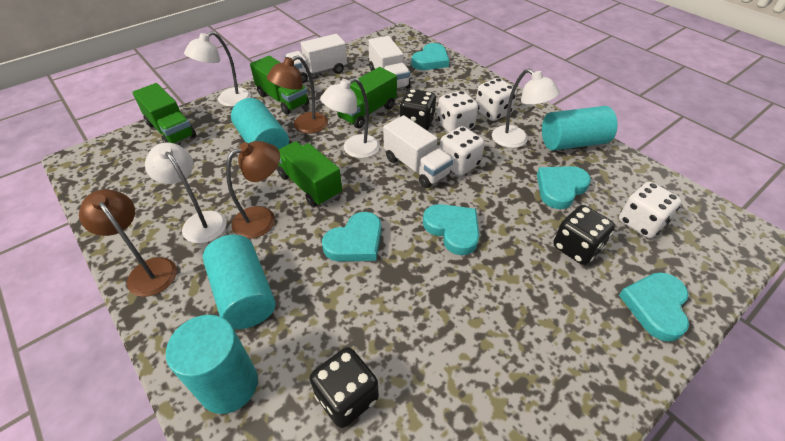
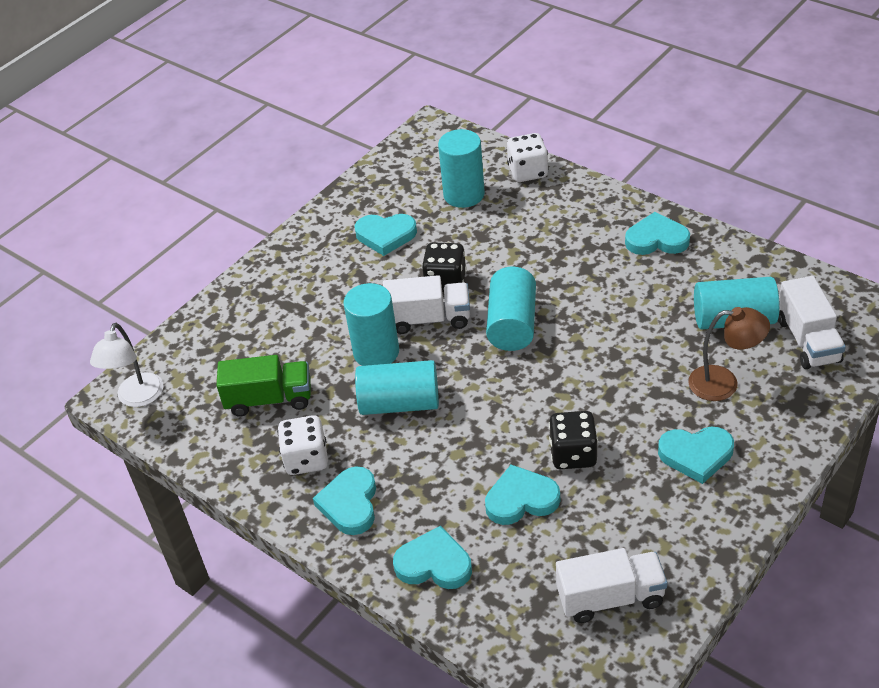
black dice: [310,347,379,428] [400,89,436,130] [553,205,615,265] = 3 -> [422,242,466,292] [549,411,598,469] = 2
brown lamp: [79,189,177,297] [226,141,280,239] [267,55,328,134] = 3 -> [688,307,770,401] = 1
green truck: [132,83,196,144] [250,56,309,114] [277,141,342,207] [337,67,397,128] = 4 -> [217,355,311,417] = 1
turquoise cylinder: [166,315,258,414] [203,234,276,329] [231,98,289,149] [542,106,617,151] = 4 -> [343,283,399,366] [355,360,439,415] [438,129,485,208] [486,267,536,351] [694,277,780,329] = 5
turquoise heart: [322,212,381,262] [412,43,449,70] [423,204,479,255] [537,166,591,209] [619,272,689,342] = 5 -> [313,466,376,535] [355,214,417,256] [393,526,472,589] [485,465,560,525] [625,212,690,255] [658,427,734,484] = 6
white dice: [437,90,478,133] [439,126,485,176] [476,78,517,121] [619,181,682,238] = 4 -> [277,415,328,475] [507,133,549,182] = 2
white lamp: [145,143,227,243] [184,31,251,107] [320,78,380,158] [492,69,560,148] = 4 -> [90,323,163,407] = 1

